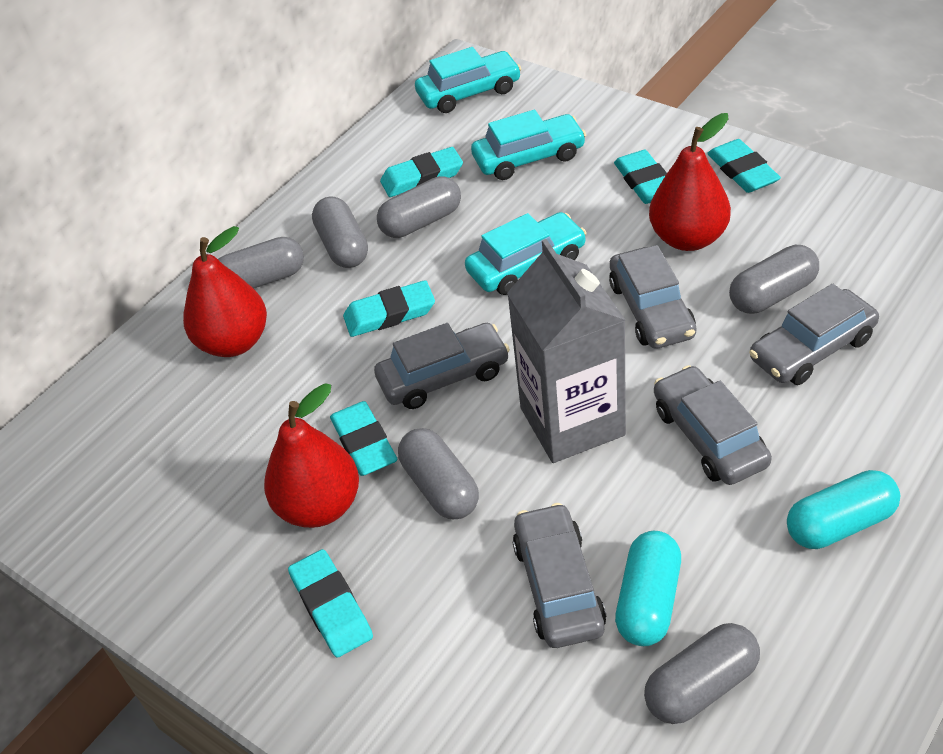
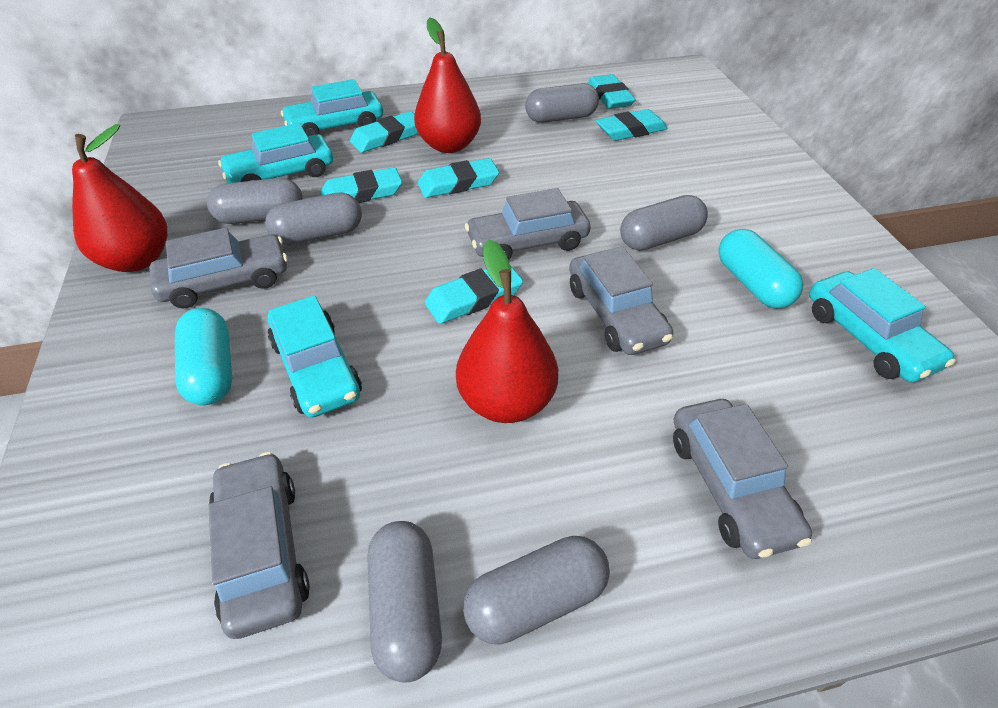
grey carton: [507,239,626,463] = 1 -> none = 0
turquoise car: [415,47,521,113] [465,212,587,295] [471,110,586,180] = 3 -> [218,123,333,183] [268,296,362,418] [281,79,383,136] [809,268,955,382] = 4

